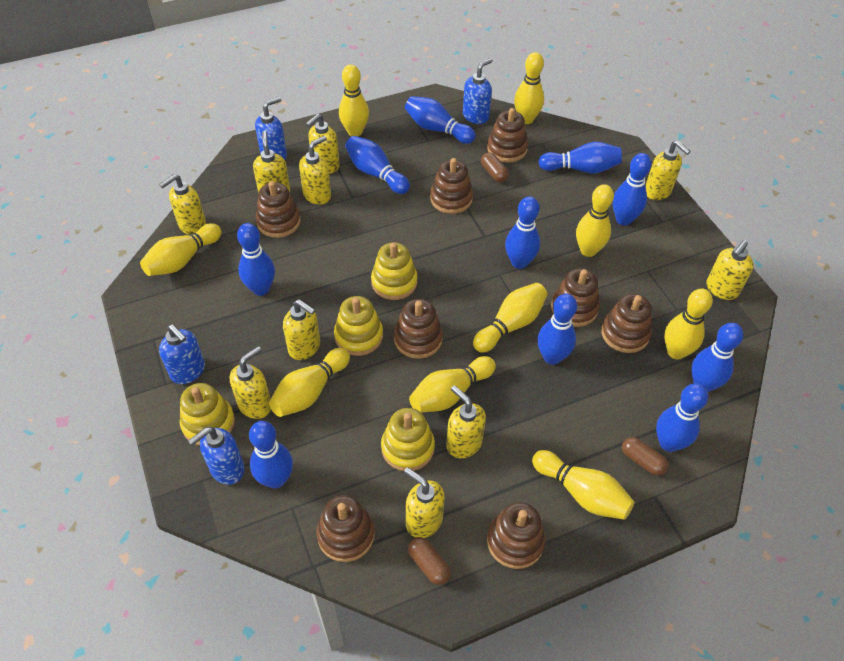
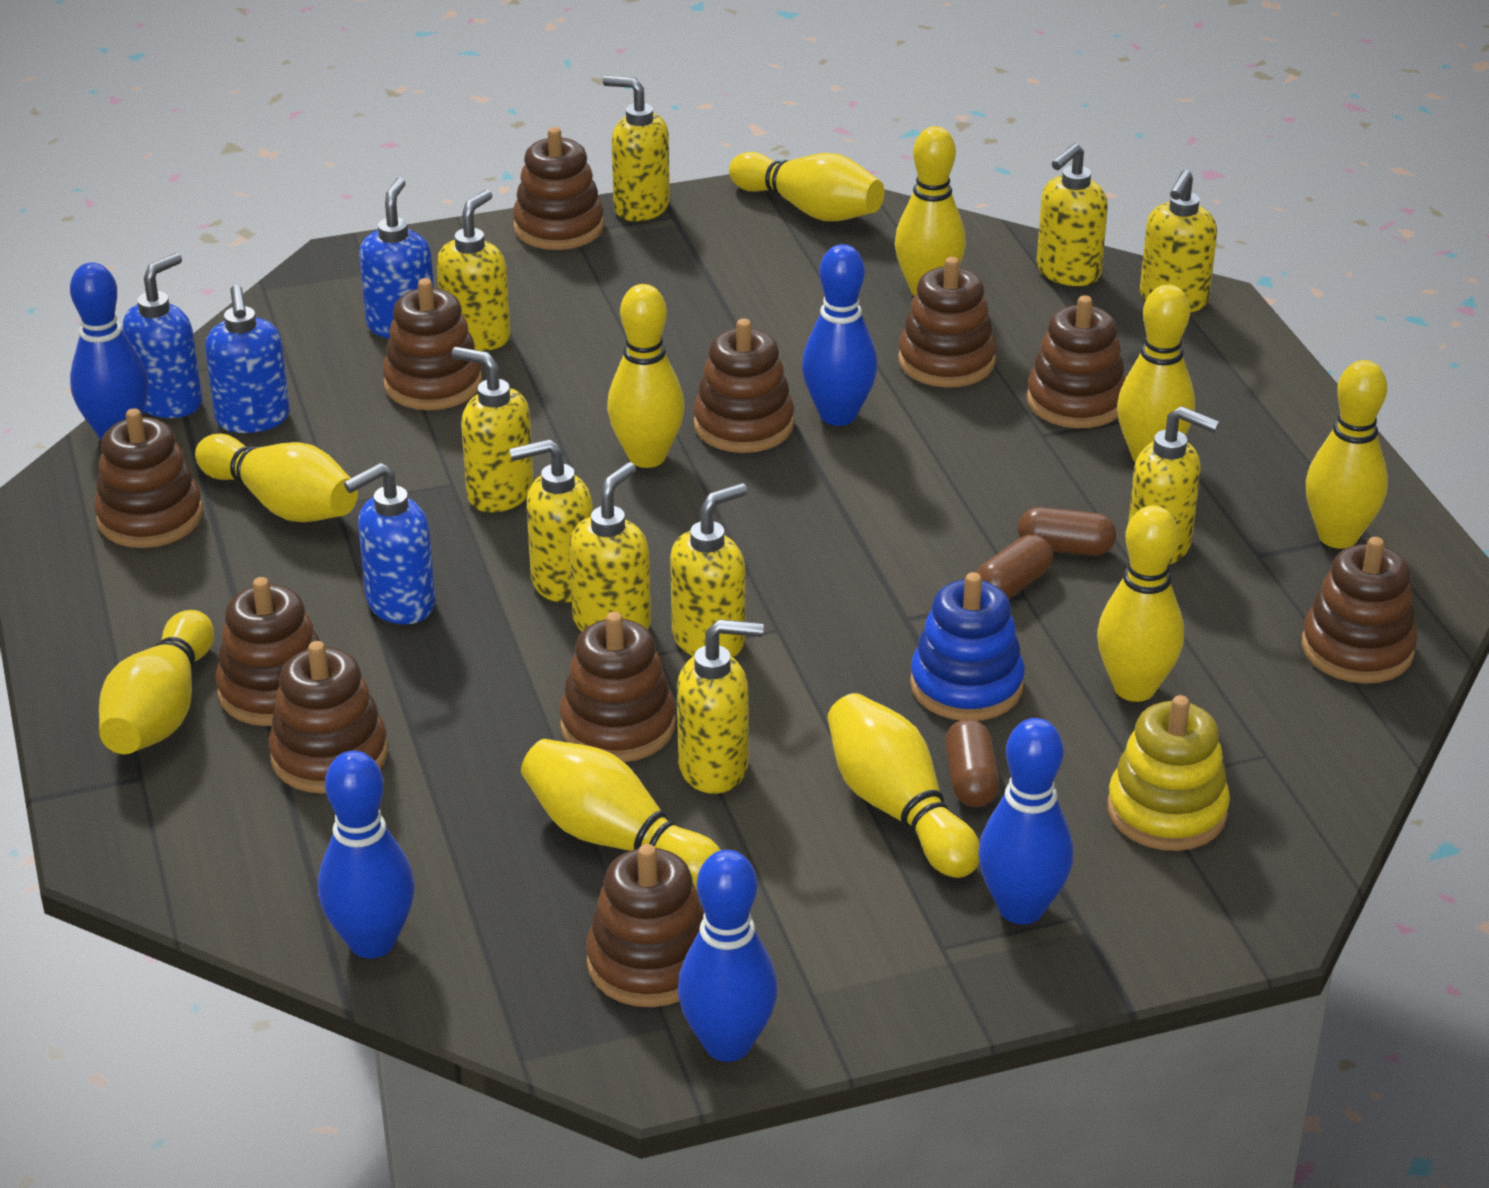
blue bowling pin: [237,223,275,296] [249,421,293,488] [345,136,410,194] [405,96,476,144] [505,196,540,269] [538,142,622,173] [538,294,577,365] [613,153,651,225] [656,383,708,452] [692,323,743,392] = 10 -> [70,262,149,441] [318,751,415,959] [678,850,778,1062] [802,244,878,426] [978,718,1073,924] = 5
blue stacking toy: none = 0 -> [910,572,1025,721] = 1
brown stacking toy: [256,181,301,238] [317,495,375,562] [394,299,443,359] [430,158,473,214] [487,108,528,162] [487,502,546,569] [551,268,600,327] [601,294,652,353] = 8 -> [94,408,203,548] [215,577,320,726] [268,641,388,794] [383,278,482,410] [513,127,604,250] [560,612,676,762] [586,844,704,1007] [694,319,794,453] [898,257,996,387] [1027,295,1126,428] [1302,537,1417,684] = 11
yellow bowling pin: [140,223,221,276] [269,348,350,417] [339,64,369,137] [409,356,496,413] [473,283,548,353] [514,52,544,124] [532,450,634,520] [576,184,614,257] [664,289,713,360] = 9 -> [99,610,214,754] [195,434,358,522] [521,739,720,890] [607,284,685,468] [729,152,884,221] [827,693,980,878] [895,126,966,296] [1097,505,1184,702] [1117,284,1195,463] [1306,360,1388,549] = 10
yellow stacking toy: [180,383,235,446] [334,296,383,356] [371,242,418,300] [381,408,435,471] = 4 -> [1107,695,1230,851] = 1

